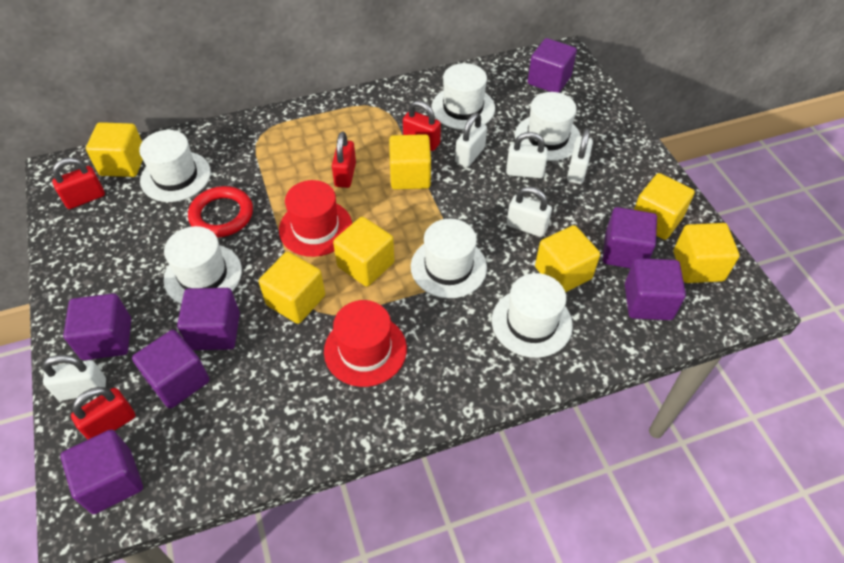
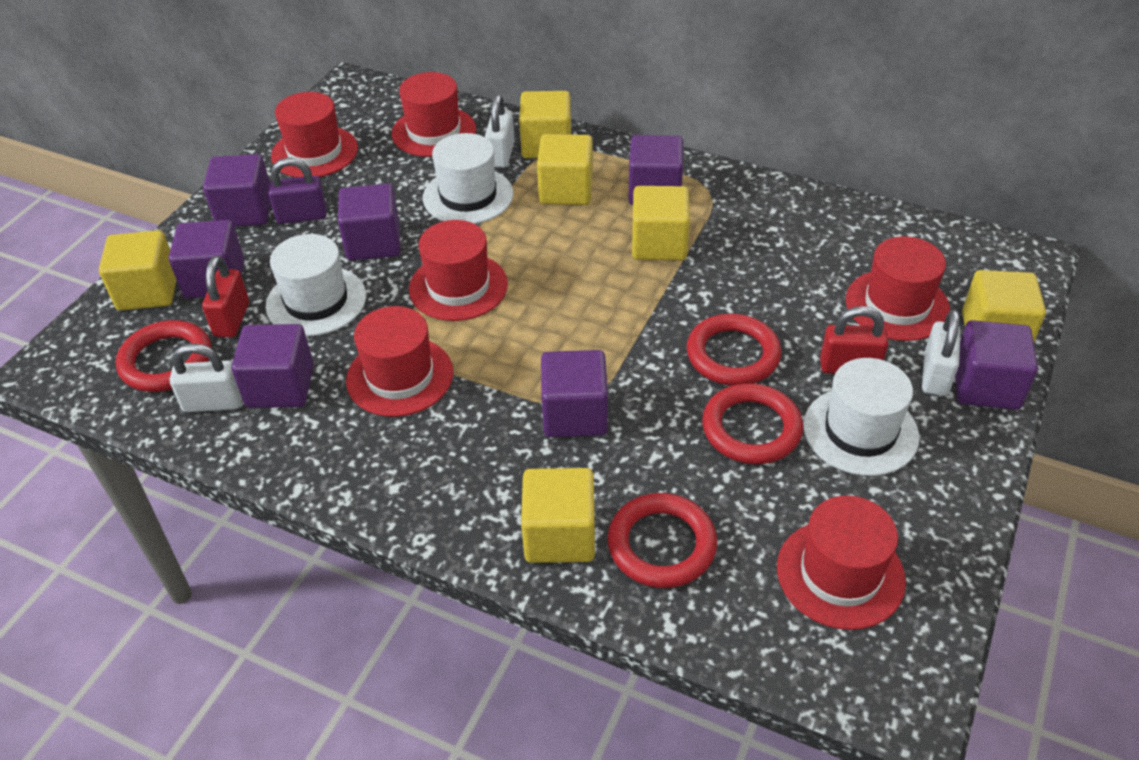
purple padlock: none = 0 -> [268,158,327,224] = 1
red hat: [279,180,352,257] [324,300,407,387] = 2 -> [271,92,358,178] [346,306,453,417] [391,72,476,157] [409,220,508,321] [777,495,906,630] [846,236,950,341] = 6
red padlock: [52,158,105,209] [71,387,135,439] [332,132,356,188] [403,101,441,151] = 4 -> [202,256,249,337] [820,306,888,374] = 2
red ring: [188,186,253,238] = 1 -> [116,320,211,392] [608,493,717,588] [686,314,781,386] [702,383,803,464] = 4
white hat: [139,130,211,202] [163,226,242,304] [411,219,487,298] [431,63,495,130] [492,273,573,358] [515,92,581,161] = 6 -> [265,234,366,336] [423,133,513,224] [803,358,919,476] = 3
white padlock: [42,355,106,401] [455,113,487,167] [506,132,548,178] [507,186,552,237] [567,128,593,184] = 5 -> [170,343,242,412] [485,94,515,168] [922,309,960,396] = 3
yellow cube: [86,122,143,177] [259,252,325,324] [333,217,394,287] [389,134,431,189] [535,225,600,292] [634,173,695,240] [673,223,740,283] = 7 -> [99,230,176,310] [519,91,571,158] [521,468,595,563] [537,134,593,205] [632,186,690,260] [962,270,1046,341] = 6

